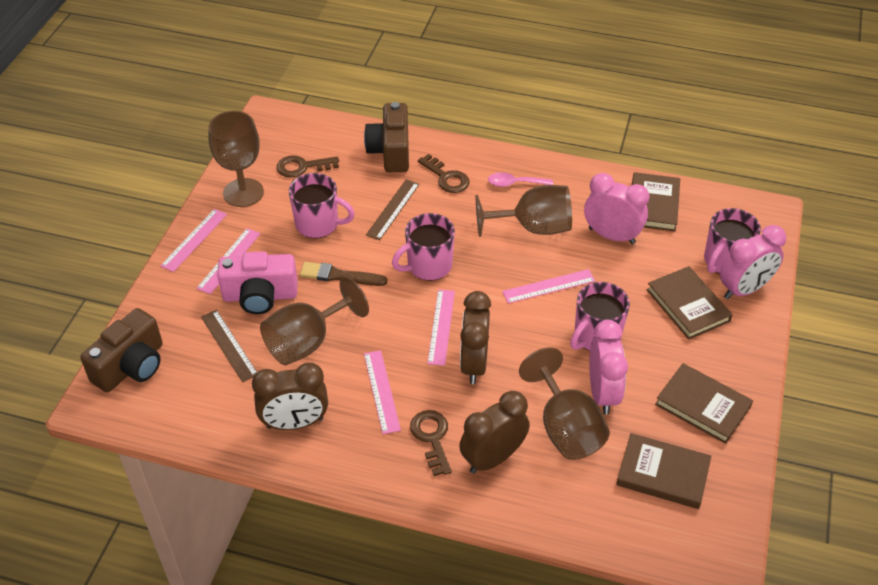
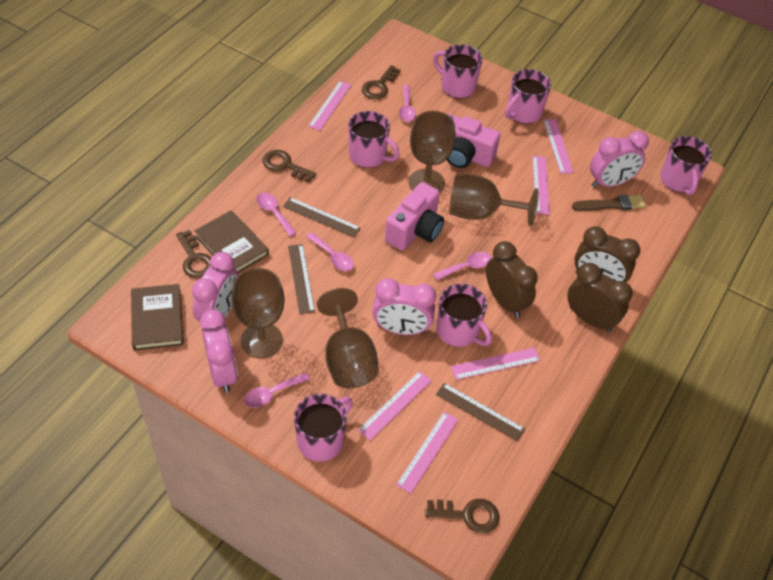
brown book: [616,433,711,509] [632,172,680,231] [647,266,733,340] [655,363,753,444] = 4 -> [131,284,183,351] [194,210,269,273] = 2
brown camera: [80,308,163,393] [364,102,409,172] = 2 -> none = 0
brown key: [277,155,339,178] [410,410,452,476] [418,154,470,193] = 3 -> [176,230,211,278] [263,150,316,183] [362,65,401,99] [425,499,500,533] = 4
brown ruler: [201,310,257,383] [366,179,420,240] = 2 -> [283,197,361,238] [288,244,315,314] [436,383,525,441] = 3
pink camera: [217,251,298,314] = 1 -> [385,182,444,251] [446,113,500,168] = 2
pink clock: [584,173,650,244] [589,320,628,415] [720,225,786,299] = 3 -> [192,252,238,321] [200,309,238,393] [372,278,436,335] [590,131,649,188] = 4
pink mug: [289,173,355,238] [392,213,455,281] [570,282,630,351] [704,208,761,274] = 4 -> [294,394,353,462] [348,111,400,168] [433,44,482,98] [437,284,492,347] [505,69,551,124] [660,136,712,195] = 6
pink ruler: [160,209,227,272] [196,228,260,294] [364,350,401,434] [427,289,455,366] [502,269,595,304] = 5 -> [308,81,351,131] [358,371,432,441] [396,412,459,494] [451,347,540,380] [532,156,550,215] [543,119,574,174] = 6
pink spoon: [488,172,553,187] = 1 -> [244,372,310,408] [257,192,297,236] [306,232,354,271] [399,85,416,122] [433,252,492,280] = 5

